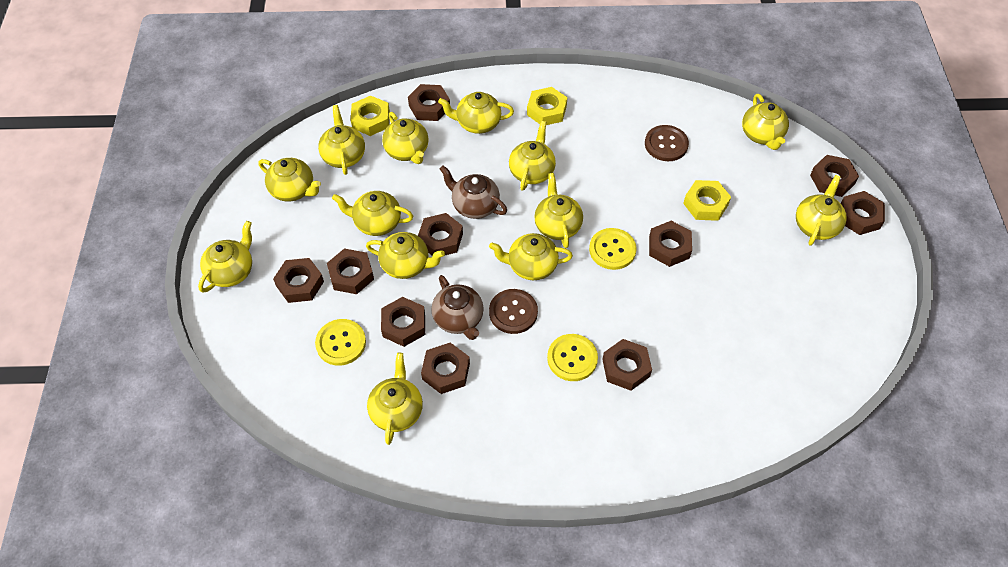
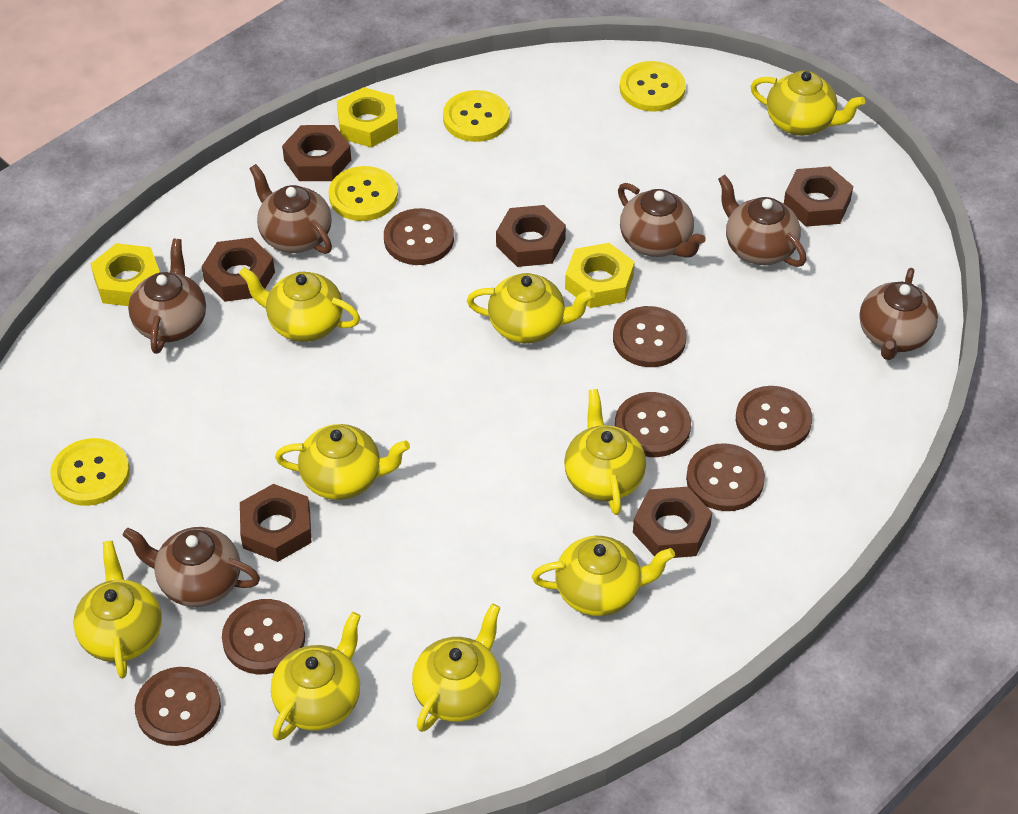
brown button: [489,289,538,334] [645,125,689,161] = 2 -> [135,667,221,746] [222,599,305,674] [384,208,454,265] [613,306,687,367] [615,392,691,457] [686,443,765,511] [736,386,812,451] = 7
brown nut: [273,258,324,303] [327,248,374,294] [381,297,425,347] [408,84,450,121] [418,213,463,256] [421,343,470,394] [602,339,652,391] [649,221,692,267] [810,155,859,197] [841,191,885,235] = 10 -> [202,238,275,302] [240,484,312,562] [282,125,351,181] [496,205,566,267] [633,487,712,558] [784,166,853,227] = 6
brown teapot: [431,275,484,340] [440,165,507,219] = 2 -> [122,527,260,607] [128,239,206,354] [249,164,332,254] [618,183,706,258] [718,175,807,267] [859,268,938,360] = 6
yellow button: [315,319,366,366] [547,334,598,381] [589,228,637,270] = 3 -> [50,438,130,506] [329,166,398,221] [443,90,510,142] [620,61,686,112] = 4
yellow teapot: [198,221,252,293] [259,158,321,202] [318,105,365,175] [332,191,413,236] [366,232,445,279] [367,353,423,445] [382,112,429,164] [438,92,514,134] [489,233,573,280] [509,121,556,191] [534,173,583,248] [742,94,789,150] [796,175,847,246] = 13 -> [73,540,162,679] [239,267,360,342] [271,612,361,741] [275,424,410,500] [412,604,501,732] [467,273,595,343] [532,536,675,616] [564,389,646,515] [750,71,865,136] = 9

